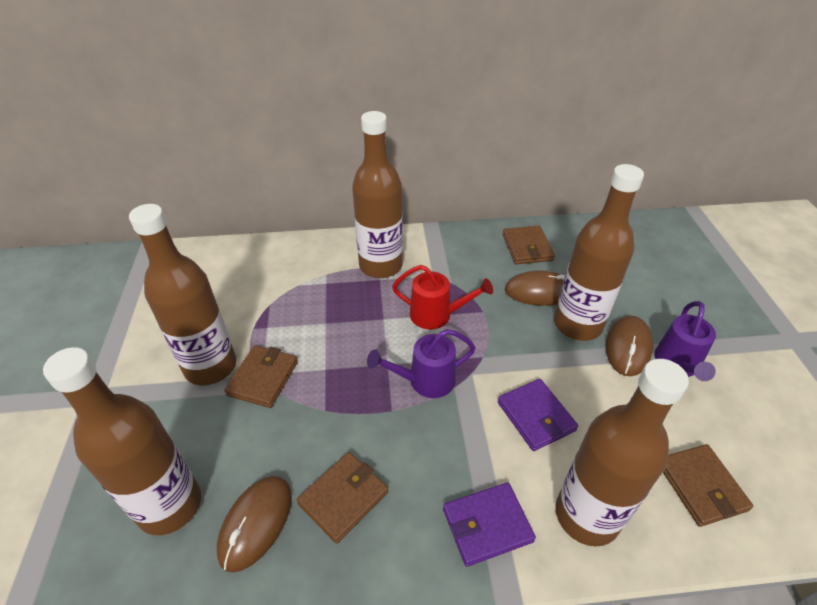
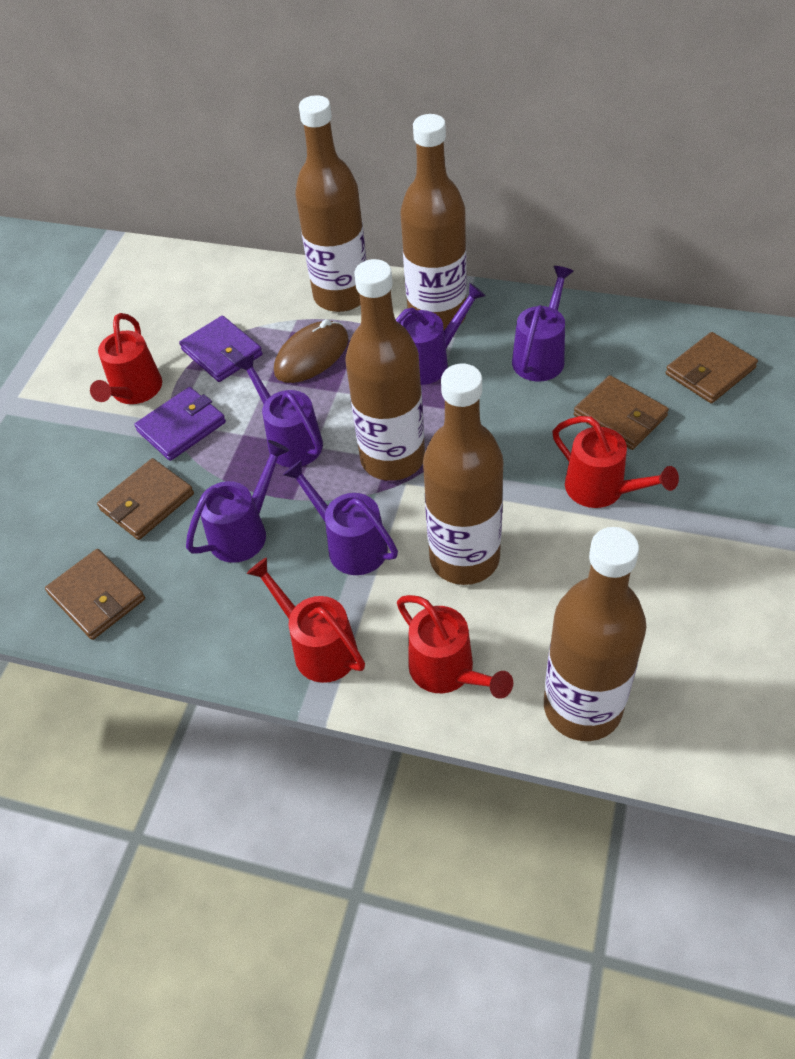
brown mouse: [217,476,292,573] [505,270,565,306] [606,315,653,376] = 3 -> [274,319,349,383] = 1
purple watering can: [367,329,476,398] [654,301,716,381] = 2 -> [186,440,289,563] [235,354,323,467] [283,460,398,575] [396,283,486,385] [512,266,574,381] = 5
red watering can: [392,265,493,330] = 1 -> [90,313,162,404] [247,558,365,683] [397,595,513,699] [552,416,679,508] = 4

